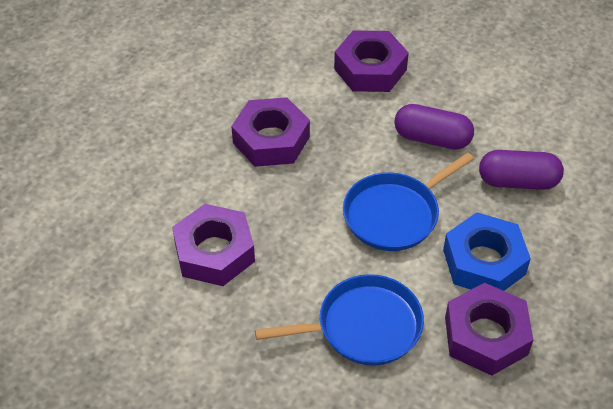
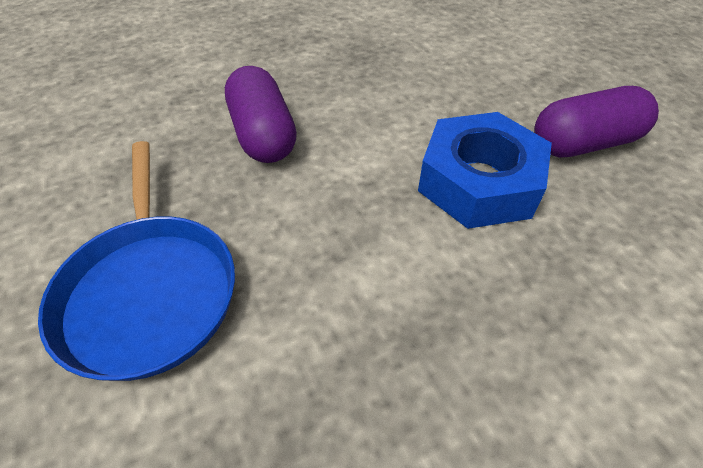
blue pan: [255,274,424,366] [343,152,474,251] = 2 -> [38,141,235,381] = 1
purple nut: [172,204,255,286] [231,97,310,167] [334,30,409,92] [445,283,533,376] = 4 -> none = 0

